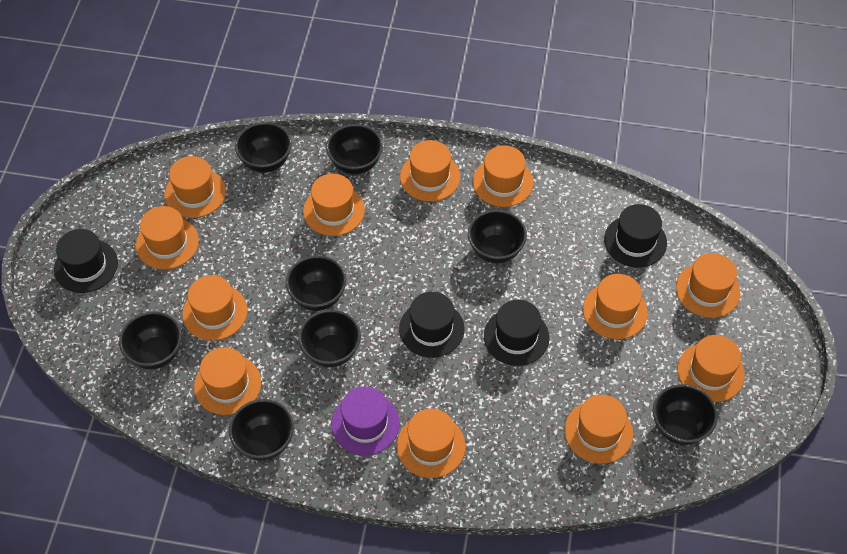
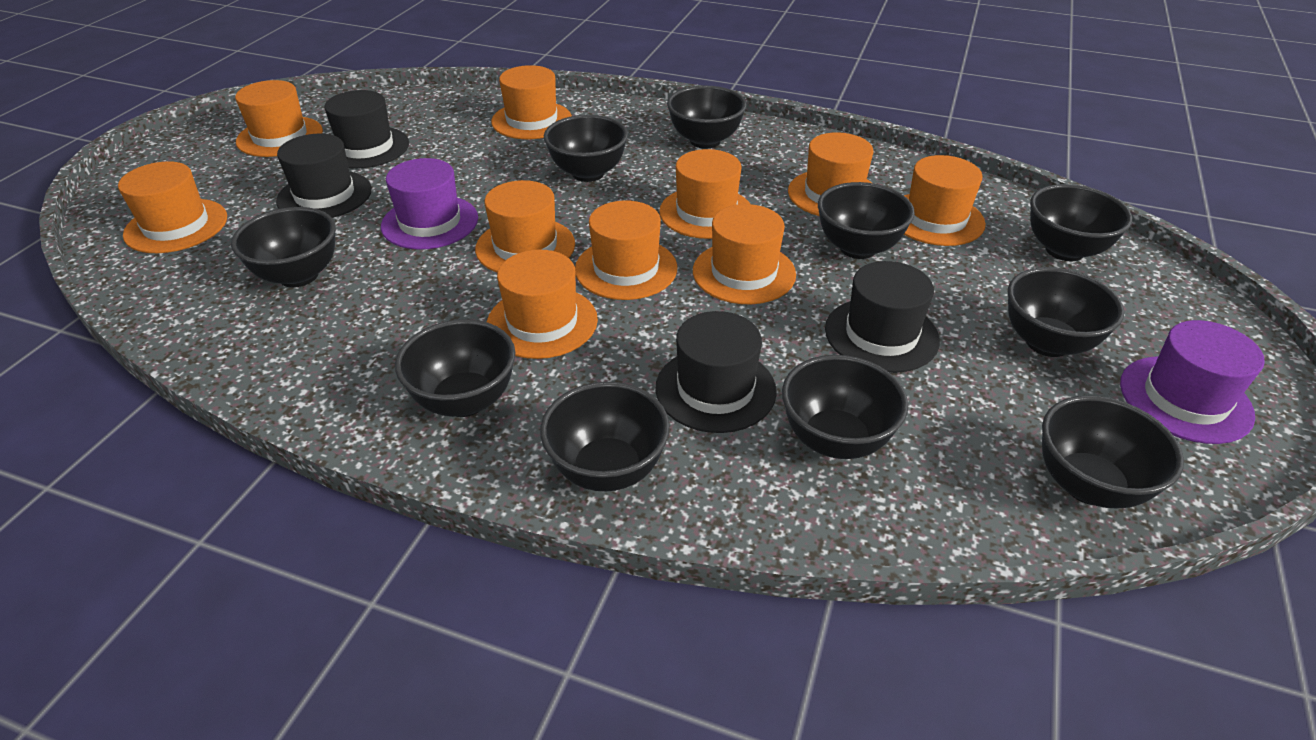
black bowl: [119,311,182,369] [229,399,294,460] [235,122,292,173] [286,255,346,311] [298,310,361,367] [326,124,383,175] [468,210,527,263] [653,384,718,445] = 8 -> [231,207,336,288] [395,319,516,417] [540,382,670,492] [544,115,628,182] [667,86,746,149] [782,355,908,459] [818,182,915,259] [1008,267,1124,357] [1030,184,1132,261] [1042,396,1184,508] = 10
orange hat: [136,206,199,269] [165,156,226,218] [182,275,247,341] [194,347,261,415] [303,174,365,236] [397,409,466,478] [400,140,460,202] [473,145,533,207] [564,395,633,464] [583,274,648,339] [676,253,740,318] [677,335,745,402] = 12 -> [118,161,227,253] [235,80,323,157] [475,180,575,273] [487,250,598,359] [491,65,572,139] [575,200,677,300] [659,149,750,239] [693,204,796,304] [788,132,873,216] [904,155,986,246] = 10
purple hat: [332,386,400,455] = 1 -> [381,158,478,250] [1120,320,1265,444] = 2

